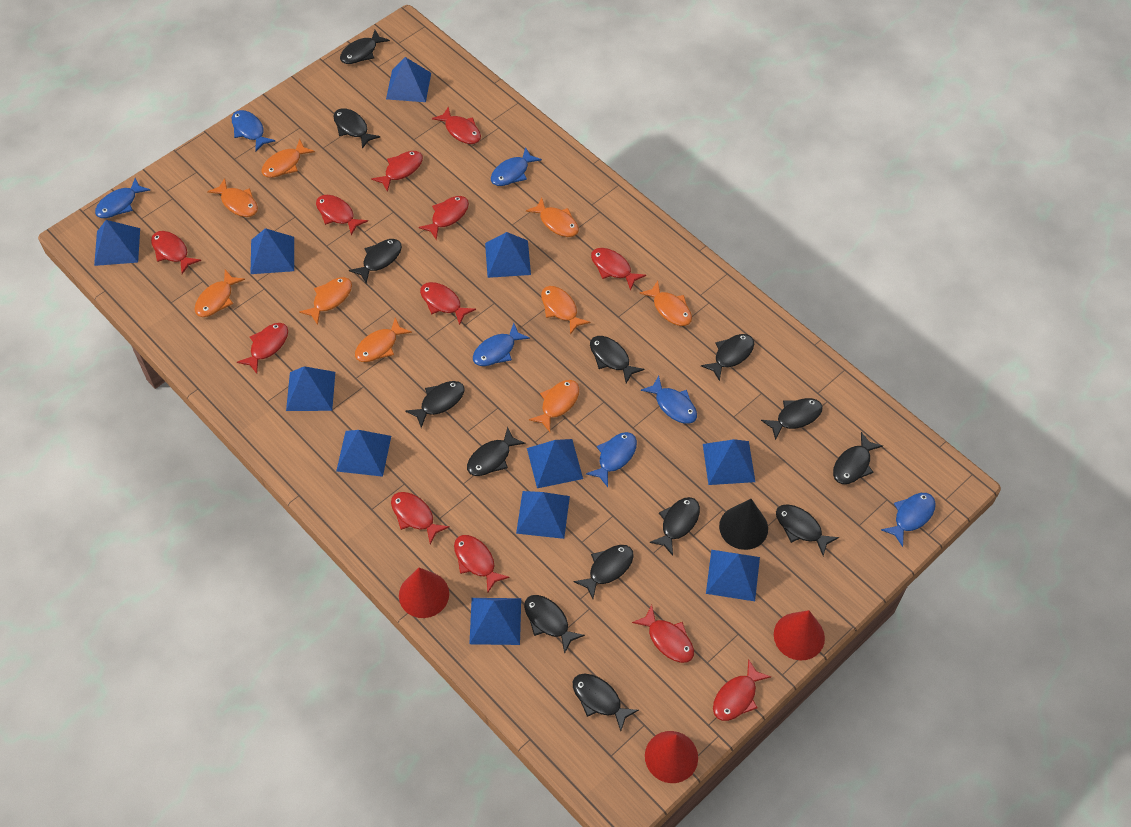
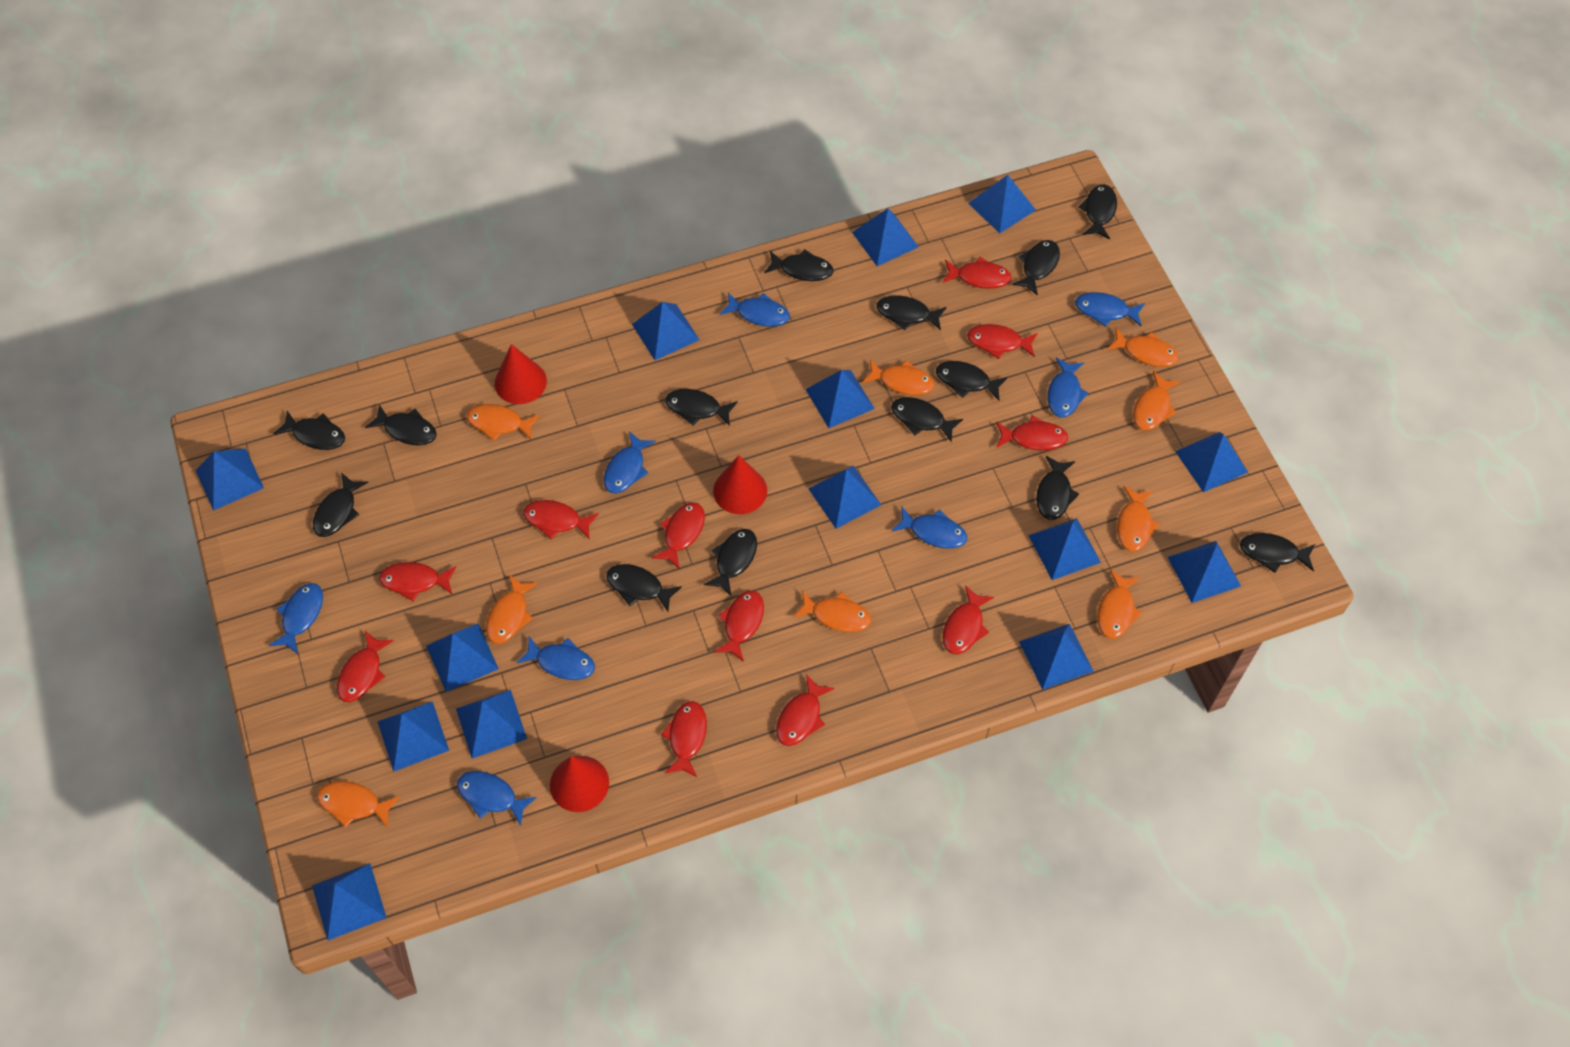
black cone: [719,499,768,550] = 1 -> none = 0
blue fish: [95,178,151,218] [232,110,275,151] [473,323,530,366] [491,147,542,186] [586,432,637,487] [641,376,697,424] [881,493,936,547] = 7 -> [269,583,323,654] [457,771,537,826] [517,636,595,680] [604,431,656,494] [720,292,790,327] [892,506,967,549] [1047,357,1089,418] [1075,292,1145,327] = 8
blue pyramid: [94,220,140,266] [251,228,294,274] [286,366,335,411] [336,430,391,477] [386,57,431,102] [469,598,521,645] [485,232,531,278] [516,491,570,539] [527,439,583,488] [703,439,755,485] [706,550,760,601] = 11 -> [196,448,264,511] [312,863,387,941] [378,701,449,772] [426,624,499,692] [456,690,527,759] [632,302,700,360] [805,370,875,428] [809,465,881,529] [852,208,919,266] [968,175,1036,233] [1019,624,1093,690] [1028,518,1101,580] [1168,541,1241,603] [1175,432,1248,492] = 14
red fish: [151,231,201,274] [237,323,288,374] [316,195,368,235] [371,151,423,192] [391,492,449,544] [418,196,469,240] [420,282,476,325] [432,106,481,144] [454,535,510,593] [591,248,646,291] [632,605,694,663] [713,659,771,721] = 12 -> [337,631,394,702] [379,562,456,601] [523,500,599,540] [652,502,705,569] [661,701,707,777] [714,591,764,662] [776,674,834,746] [942,585,994,654] [943,257,1012,289] [967,324,1038,359] [996,416,1068,450] = 11

